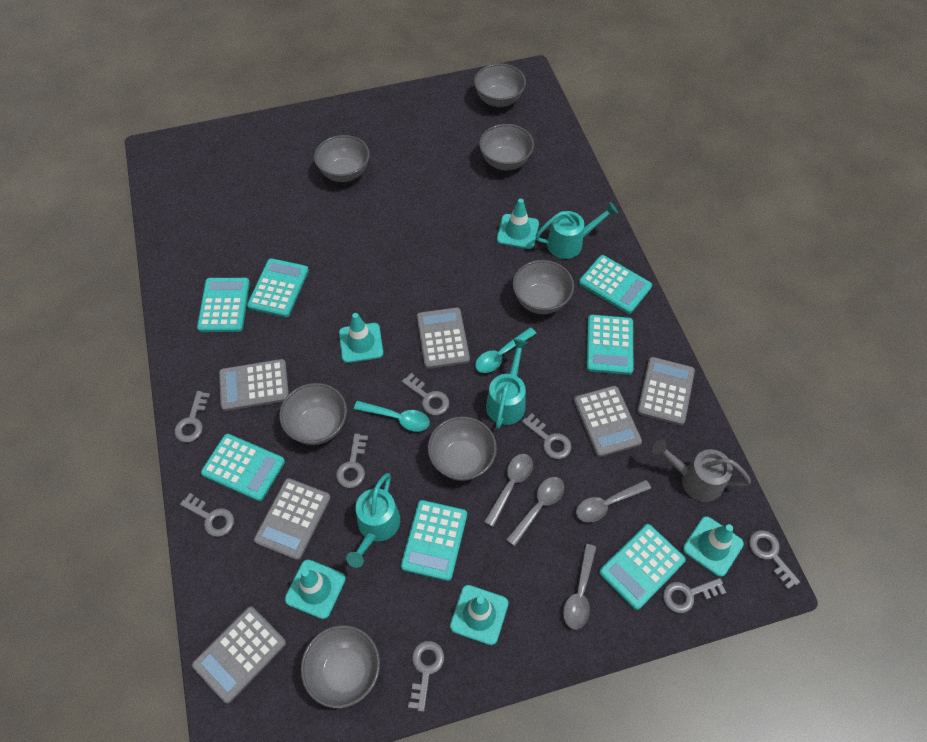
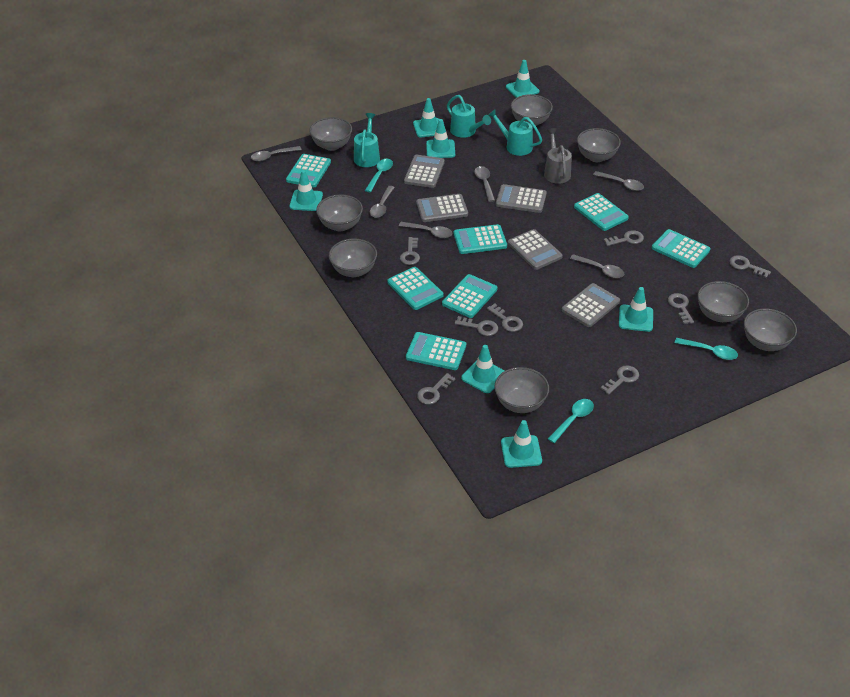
grey bowl: [279,383,347,445] [301,625,380,708] [314,135,370,182] [428,416,497,481] [474,64,526,107] [479,124,534,170] [513,260,574,314] = 7 -> [309,117,352,151] [316,194,363,231] [329,239,377,277] [494,367,549,413] [511,94,553,126] [577,128,621,162] [698,281,749,322] [744,309,797,351] = 8
grey calculator: [192,607,286,703] [219,359,289,411] [254,478,331,560] [417,307,470,369] [574,386,642,457] [637,357,695,426] = 6 -> [404,155,445,188] [416,194,468,222] [496,184,547,213] [508,229,563,270] [562,283,620,327] = 5
grey spoon: [484,454,533,527] [506,477,564,546] [563,544,596,629] [576,480,651,523] = 4 -> [251,146,302,161] [370,186,395,218] [399,222,452,238] [474,166,495,202] [570,254,624,278] [593,171,644,191] = 6
turquoise spoon: [354,401,430,432] [475,327,537,373] = 2 -> [365,159,393,192] [548,399,594,443] [675,338,738,360] = 3
turquoise traffic cone: [285,560,346,619] [339,313,383,363] [450,585,509,645] [497,198,539,249] [683,516,744,577] = 5 -> [289,170,323,211] [413,98,439,137] [426,119,455,158] [461,345,505,393] [501,420,542,468] [506,60,539,98] [619,287,653,332] = 7

